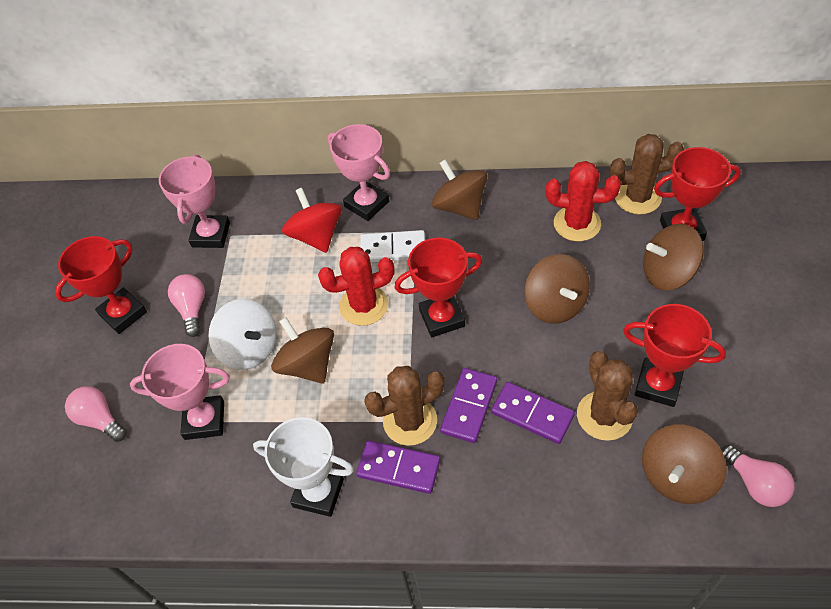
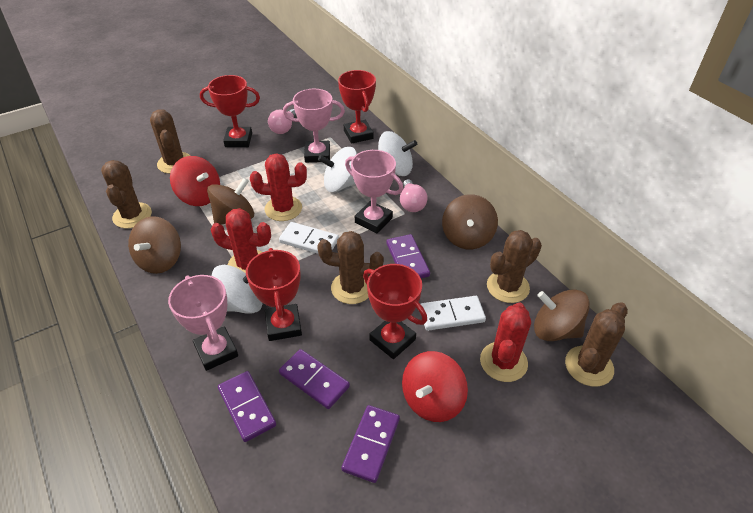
brown cactus: [364,366,444,446] [577,351,638,441] [610,134,684,214] = 3 -> [101,160,152,228] [150,109,190,174] [317,231,384,304] [487,230,542,303] [565,302,628,387] = 5
brown spinning top: [271,317,334,384] [432,159,487,220] [525,254,590,324] [642,425,727,504] [643,224,704,290] = 5 -> [128,216,181,274] [207,178,254,225] [442,194,498,249] [534,289,590,341] = 4
pink light bulb: [65,386,127,442] [168,274,205,337] [721,445,795,507] = 3 -> [268,109,297,134] [400,179,428,212] = 2
purple domino: [356,440,440,494] [440,368,497,443] [491,382,575,444] = 3 -> [218,371,276,442] [279,349,350,409] [341,405,400,483] [386,234,430,278] = 4
red cactus: [318,247,394,326] [546,161,621,241] = 2 -> [210,208,271,273] [250,153,307,221] [480,303,531,382] = 3
red spinning top: [282,188,342,253] = 1 -> [170,156,220,206] [402,351,468,422] = 2
white domino: [360,230,425,262] = 1 -> [279,222,339,254] [421,296,486,331] = 2
white spinning top: [209,299,277,370] = 1 -> [212,265,263,314] [318,147,357,192] [378,131,417,176] = 3
white trophy: [253,417,354,517] = 1 -> none = 0

